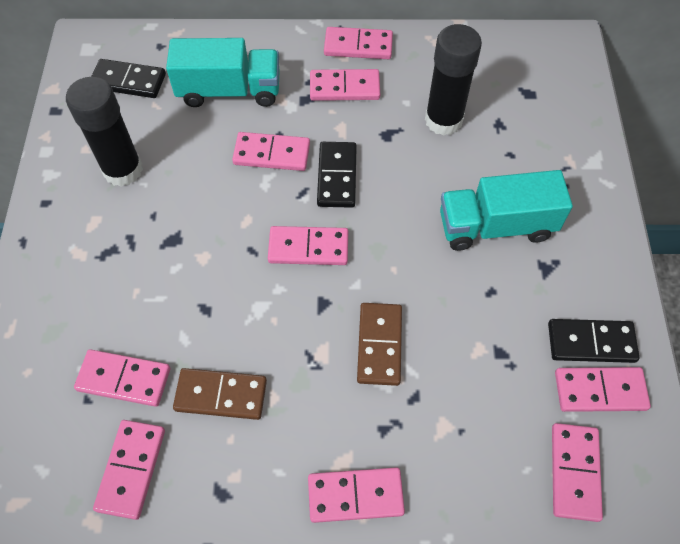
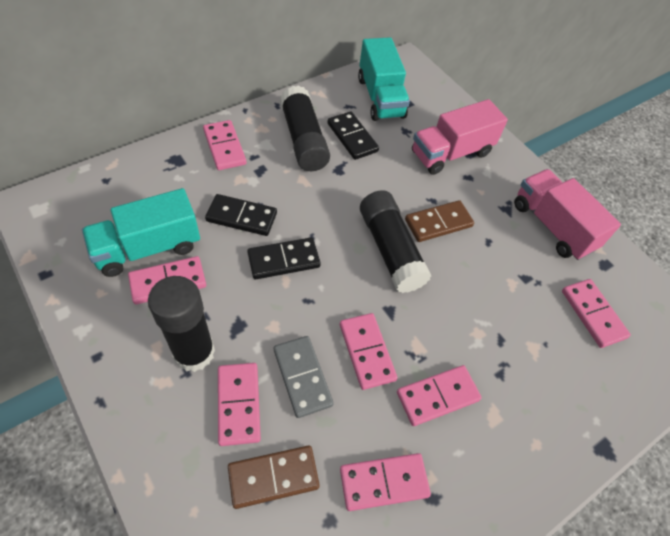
black glue stick: [66,77,143,187] [425,24,482,136] = 2 -> [148,276,215,372] [280,85,330,171] [360,190,432,293] = 3
grey domino: none = 0 -> [274,336,334,418] = 1
pink domino: [74,349,170,407] [93,420,165,520] [232,132,310,171] [268,226,348,265] [308,467,405,523] [310,69,380,101] [324,27,393,59] [552,423,603,522] [555,367,651,412] = 9 -> [128,256,206,305] [203,120,246,170] [218,363,261,446] [340,313,397,390] [340,453,431,511] [397,365,482,426] [562,279,631,348] = 7
pink truck: none = 0 -> [412,99,508,175] [514,169,621,260] = 2

